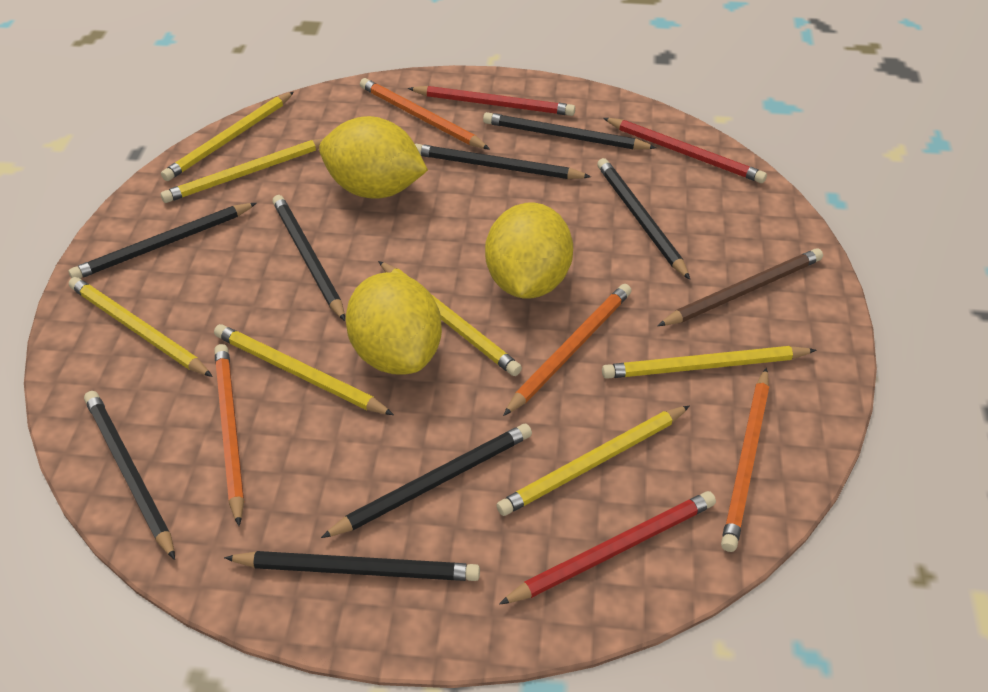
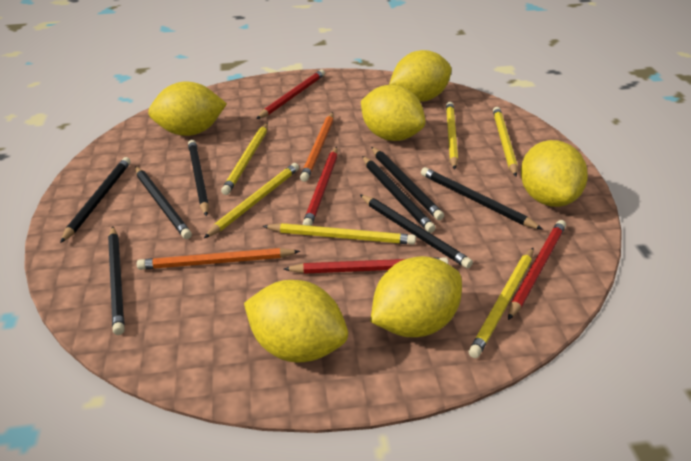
brown pencil: [657,248,823,326] = 1 -> none = 0
orange pencil: [214,344,244,526] [360,78,490,150] [503,284,632,416] [721,368,769,552] = 4 -> [137,248,300,270] [300,112,334,182] = 2
red pencil: [408,86,575,116] [499,491,716,605] [603,118,767,183] = 3 -> [256,70,325,119] [284,257,448,274] [303,147,338,226] [508,220,566,320] = 4
yellow lemon: [319,116,428,199] [346,272,442,374] [485,203,573,298] = 3 -> [148,81,227,136] [244,280,348,362] [361,85,425,141] [371,256,462,337] [389,50,452,102] [521,140,588,207] = 6
yellow pencil: [69,277,213,377] [161,92,294,181] [161,138,324,203] [214,324,394,415] [378,261,522,376] [496,405,690,516] [602,346,817,379] = 7 -> [204,163,299,238] [221,123,268,195] [263,223,416,245] [446,102,458,170] [469,248,533,358] [493,107,518,177] = 6

